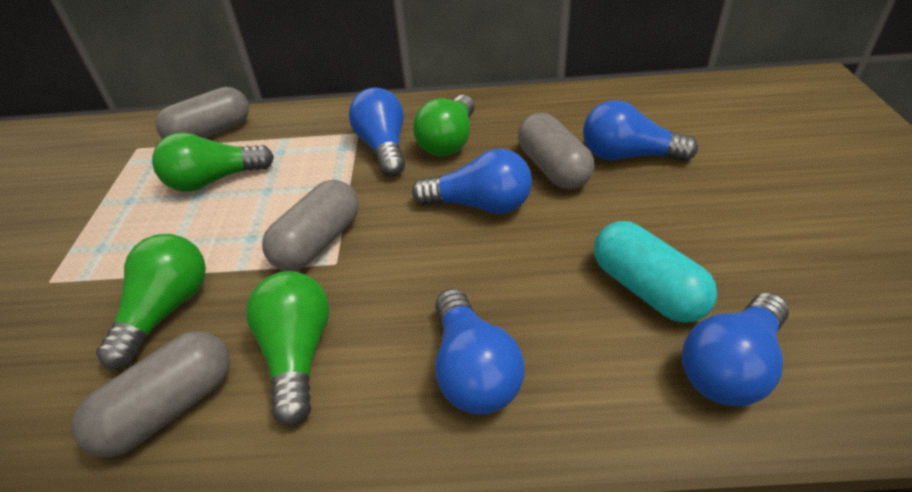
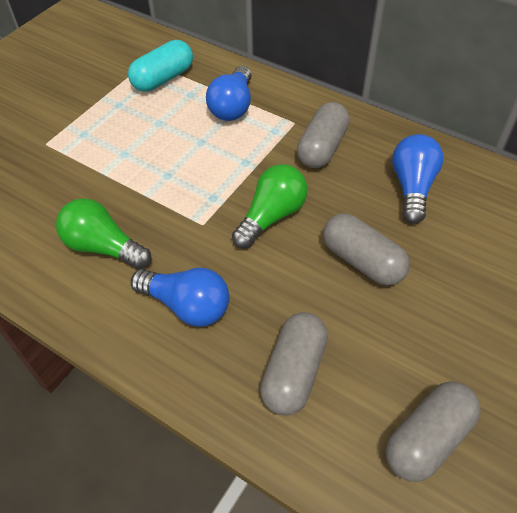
blue light bulb: [349,88,405,176] [412,149,532,214] [435,289,525,415] [583,100,698,162] [682,293,789,406] = 5 -> [131,268,230,327] [206,66,252,121] [392,134,443,224] = 3
green light bulb: [96,234,206,369] [152,132,274,192] [246,271,330,426] [413,95,475,156] = 4 -> [56,198,151,269] [232,164,307,248] = 2

